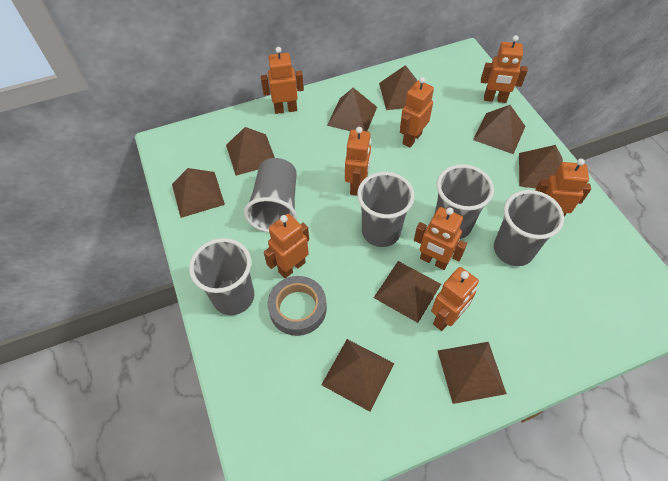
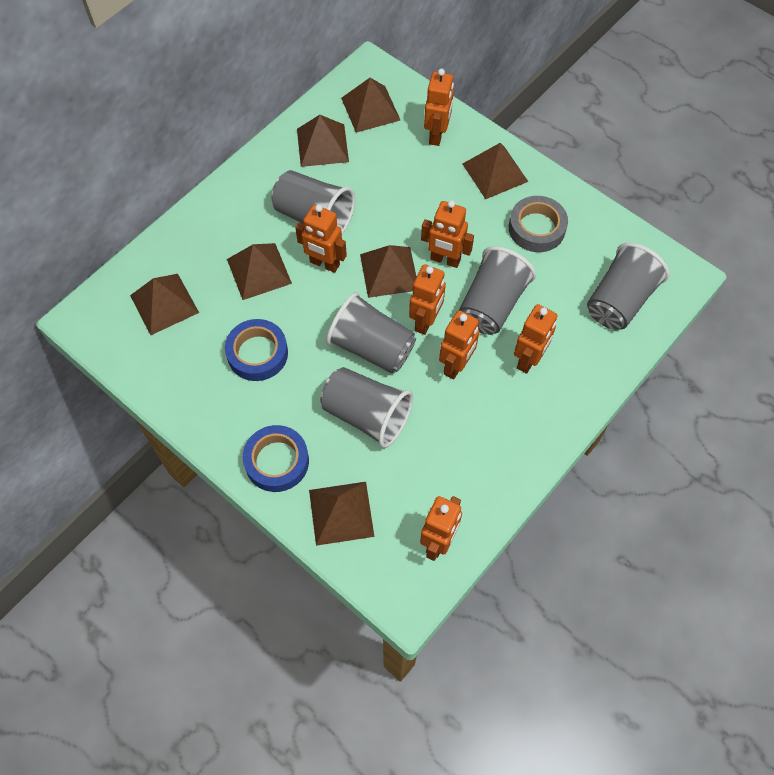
blue tape: none = 0 -> [225,319,288,381] [243,425,309,492] = 2
brown pyramid: [172,168,225,218] [226,127,275,176] [321,339,395,412] [327,88,377,131] [374,261,441,323] [379,65,417,110] [438,342,507,404] [473,105,525,154] [519,145,563,188] = 9 -> [130,274,199,335] [227,243,292,300] [297,115,349,167] [309,482,374,546] [341,78,400,133] [360,245,417,298] [463,143,528,199] = 7
orange robot: [261,47,304,114] [264,214,309,278] [345,127,371,196] [400,77,434,148] [414,207,467,270] [431,267,479,331] [481,35,528,103] [535,159,591,217] = 8 -> [295,204,347,273] [409,264,446,335] [420,496,462,561] [421,200,474,268] [424,69,454,146] [439,310,479,379] [514,304,557,374] = 7

